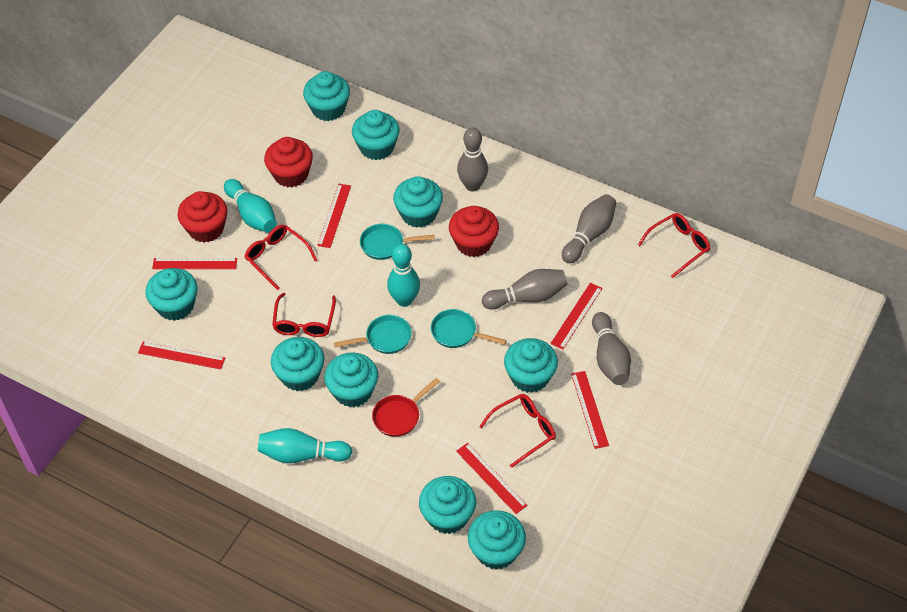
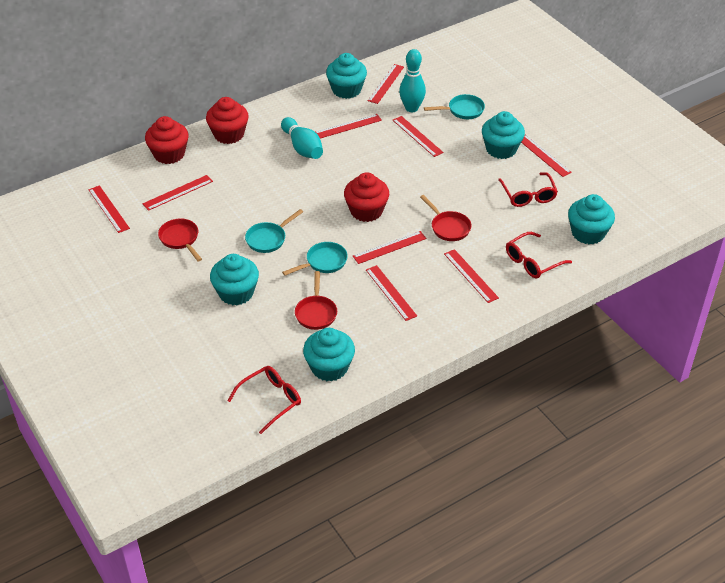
grey bowling pin: [457,128,488,191] [482,269,567,310] [562,194,616,263] [592,312,631,385] = 4 -> none = 0
red glasses: [244,225,318,290] [272,293,336,337] [479,394,556,468] [638,213,710,278] = 4 -> [228,366,301,434] [498,172,558,207] [506,232,572,278] = 3
red pan: [372,378,440,437] = 1 -> [158,218,202,261] [295,271,337,330] [420,195,472,241] = 3
red ruler: [138,342,225,369] [152,258,237,269] [317,184,351,248] [456,443,528,514] [550,283,602,350] [571,371,609,449] = 6 -> [88,185,130,233] [143,175,213,211] [315,114,382,138] [353,231,427,264] [366,265,417,321] [368,64,404,104] [393,116,443,157] [444,249,499,303] [521,134,572,177] = 9
turquoise bowling pin: [224,179,277,232] [258,428,352,463] [387,244,420,307] = 3 -> [281,117,323,159] [399,49,426,112] = 2
turquoise cupcake: [145,268,197,321] [271,337,324,391] [303,71,350,121] [324,352,378,407] [352,110,400,160] [393,176,443,228] [419,476,476,534] [468,510,526,570] [504,338,558,393] = 9 -> [210,254,259,305] [303,328,355,382] [326,53,367,99] [482,111,525,159] [568,194,615,245] = 5

